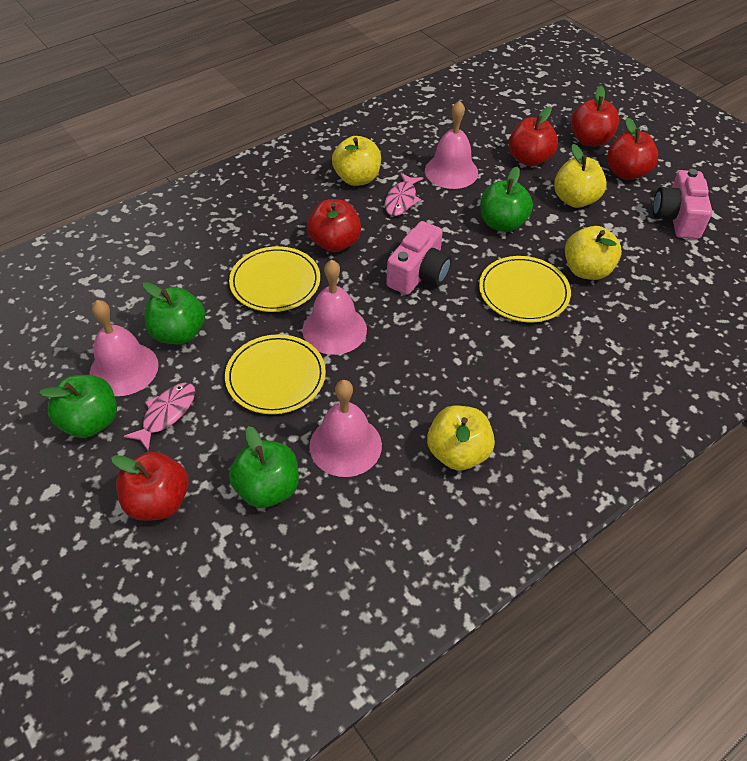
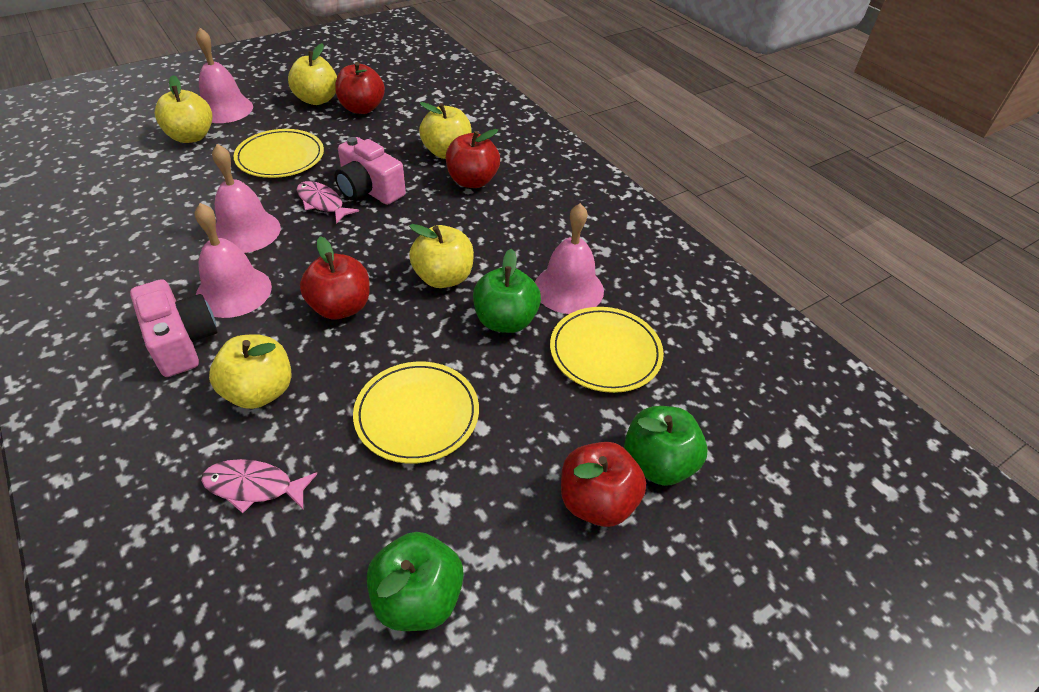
green apple: [39,375,117,438] [143,282,205,345] [229,426,299,508] [481,167,533,232] = 4 -> [367,532,464,631] [473,249,541,333] [624,406,708,486] = 3
red apple: [111,452,189,521] [307,199,361,252] [509,106,558,166] [571,86,619,147] [607,117,658,180] = 5 -> [300,236,370,319] [335,62,385,114] [446,129,500,188] [561,442,646,527] = 4
yellow apple: [332,136,381,186] [427,406,495,470] [554,144,607,208] [565,226,622,280] = 4 -> [155,75,213,143] [209,334,292,409] [288,43,337,105] [409,224,474,288] [419,102,471,159] = 5

